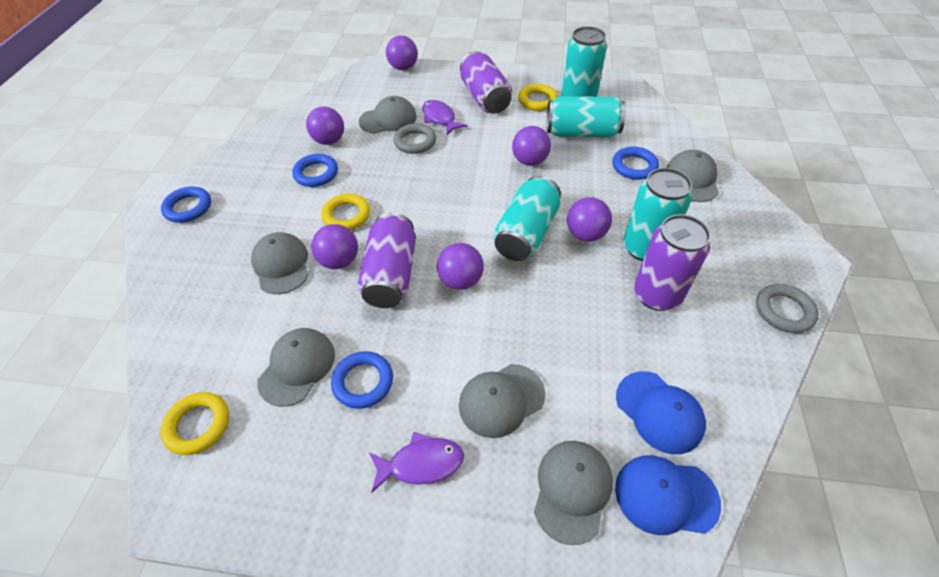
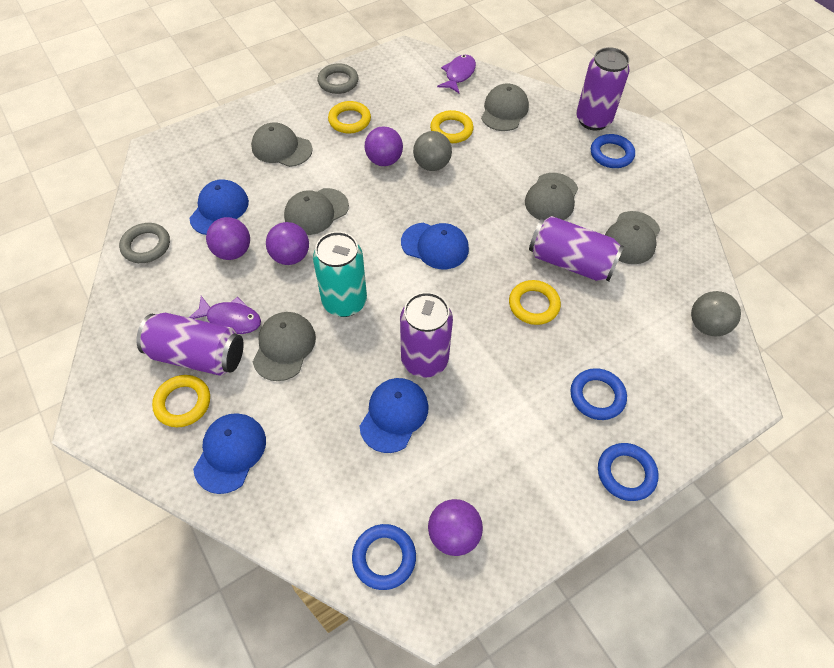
blue cap: [615,455,721,535] [616,371,706,454] = 2 -> [190,179,249,235] [193,413,266,494] [359,378,429,453] [401,223,469,269] = 4
grey ball: none = 0 -> [413,131,452,171] [691,291,741,336] = 2
purple ball: [306,106,344,145] [311,224,358,269] [386,35,418,70] [437,243,484,290] [512,126,551,166] [567,197,612,242] = 6 -> [206,217,250,260] [266,222,309,265] [365,126,403,166] [428,499,483,556] = 4
purple can: [358,212,416,308] [460,51,512,113] [634,214,711,311] = 3 -> [136,313,244,376] [400,292,453,377] [529,216,624,281] [576,47,630,131] = 4
turquoise can: [493,176,561,261] [547,96,626,137] [561,26,607,97] [623,168,692,261] = 4 -> [313,232,367,317] = 1
yellow ring: [160,392,229,455] [321,194,370,230] [518,84,558,111] = 3 -> [152,375,210,427] [328,101,371,134] [430,110,474,143] [509,280,561,325] = 4

